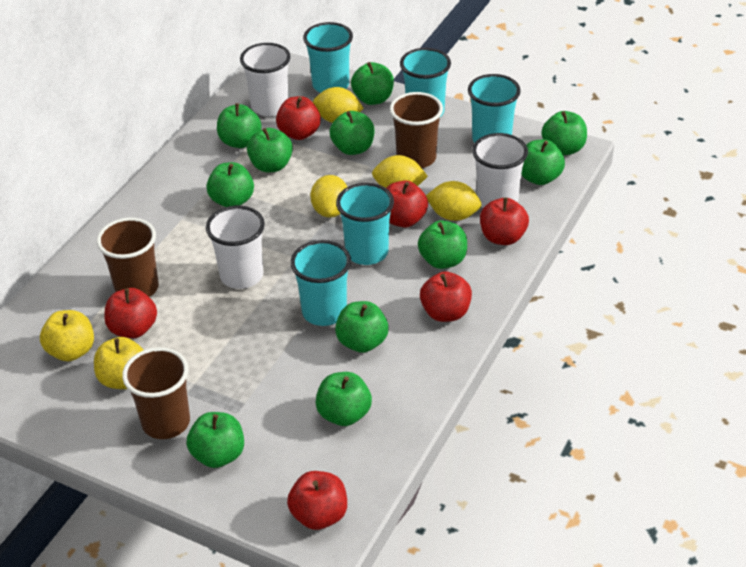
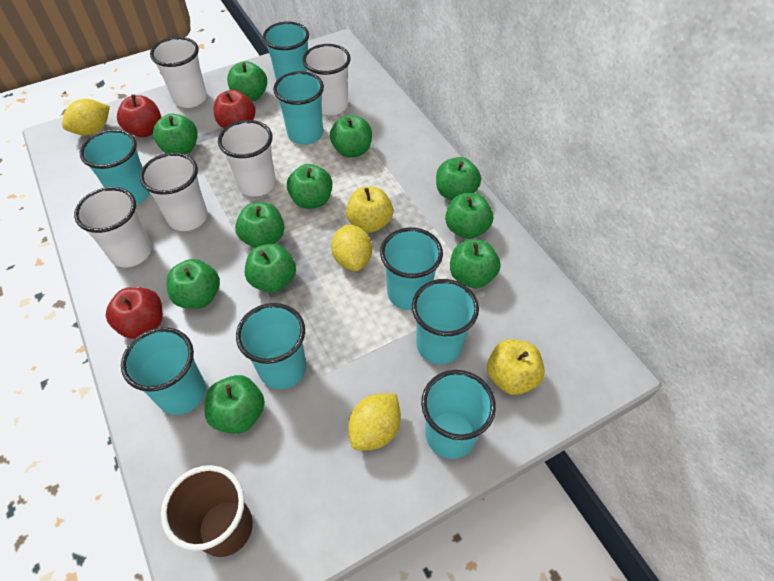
brown cup: [97,218,159,297] [122,347,190,439] [390,92,443,168] = 3 -> [161,465,253,557] = 1
red apple: [104,288,157,338] [276,96,321,140] [287,471,347,530] [386,181,428,227] [420,271,472,322] [480,197,529,245] = 6 -> [106,287,163,339] [117,94,161,137] [214,90,256,128] = 3
turquoise cup: [290,240,351,326] [303,22,353,93] [336,183,394,265] [400,48,451,117] [468,74,521,143] = 5 -> [80,129,150,205] [121,327,206,415] [236,303,306,389] [263,22,309,81] [273,71,324,145] [380,227,443,310] [412,279,479,364] [421,370,496,459] = 8
white cup: [206,206,265,289] [240,43,291,116] [472,133,528,208] = 3 -> [74,187,152,268] [140,153,208,231] [150,37,207,108] [218,120,276,197] [302,44,351,116] = 5
yellow lemon: [310,175,347,218] [313,87,364,123] [372,155,428,188] [426,181,481,221] = 4 -> [62,99,110,135] [331,225,372,271] [348,394,401,451] = 3

